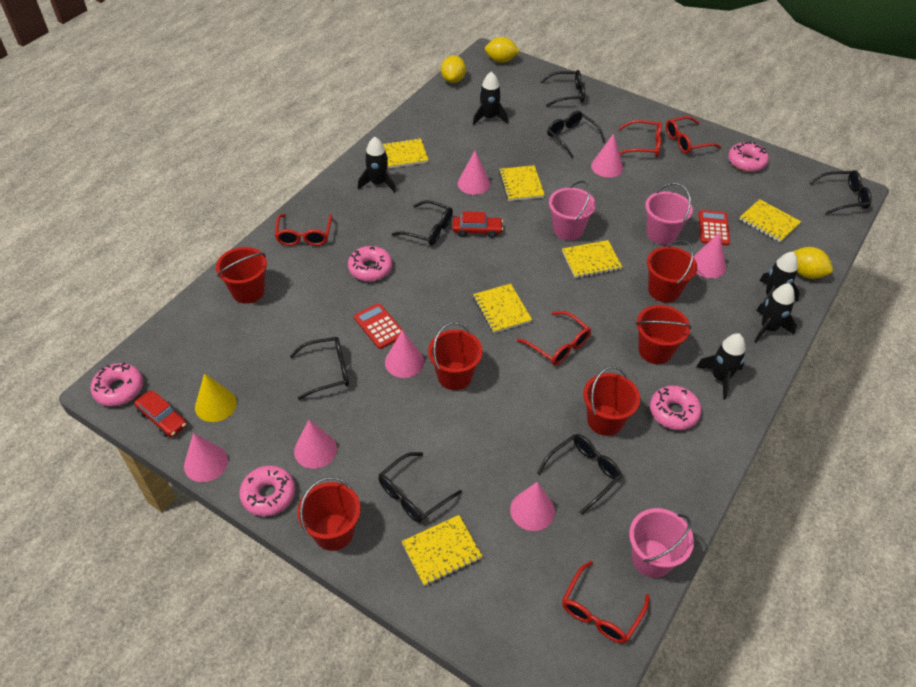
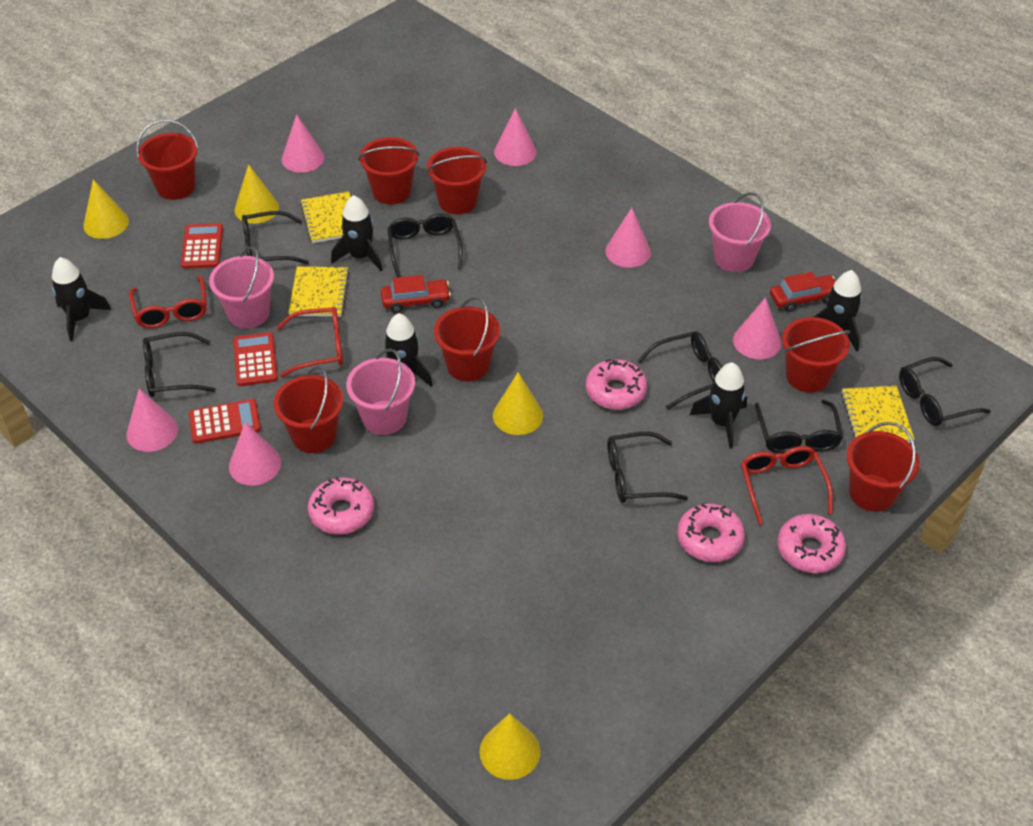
pink cone: [184,433,228,482] [294,420,337,469] [385,330,424,378] [458,151,490,195] [510,482,555,531] [591,133,623,178] [693,232,726,278] = 7 -> [127,389,178,452] [229,422,281,486] [282,114,324,173] [494,108,537,166] [605,208,651,268] [733,298,782,359] = 6
pink donut: [90,362,143,406] [239,466,295,516] [348,246,392,281] [650,386,702,430] [728,141,769,172] = 5 -> [308,477,374,534] [586,359,647,410] [677,503,745,562] [777,514,846,573] = 4
red bucket: [216,247,267,304] [297,477,361,551] [428,322,483,390] [583,366,640,436] [636,305,692,364] [647,240,697,303] = 6 -> [136,119,199,200] [273,366,343,453] [358,137,420,204] [426,147,487,214] [434,297,500,381] [782,317,850,393] [847,422,920,512] = 7
red calculator: [354,303,402,349] [699,210,730,246] = 2 -> [181,223,223,269] [189,399,261,444] [233,332,278,386] = 3
red glasses: [275,214,332,246] [517,311,591,365] [562,561,650,643] [619,120,662,157] [666,116,721,154] = 5 -> [129,276,207,328] [276,307,343,377] [741,446,833,525] = 3
yellow cone: [195,373,237,422] = 1 -> [83,179,129,239] [234,164,279,224] [480,713,541,780] [493,372,543,435] = 4
yellow lemon: [441,55,466,83] [485,37,520,63] [793,247,833,279] = 3 -> none = 0
yellow notebook: [383,138,429,169] [402,515,483,586] [473,283,532,333] [499,165,545,201] [562,240,622,278] [739,199,801,243] = 6 -> [288,267,350,317] [300,191,351,243] [841,386,915,443] = 3

